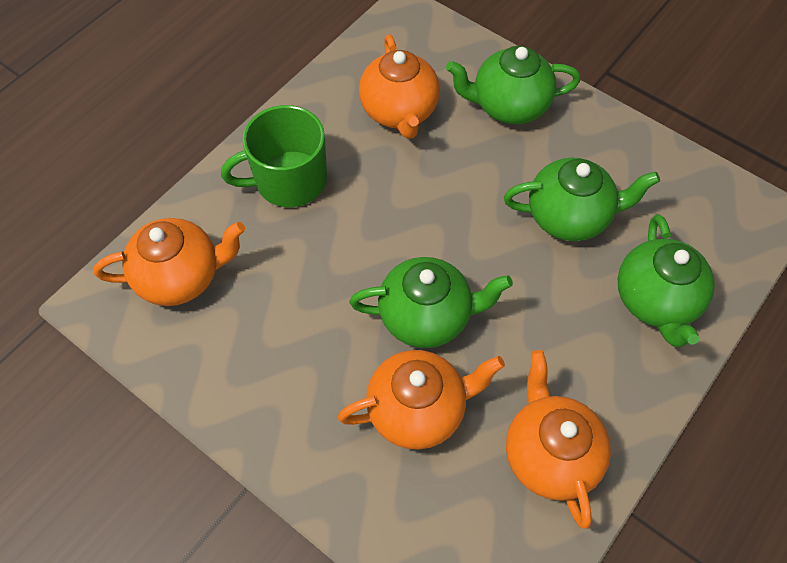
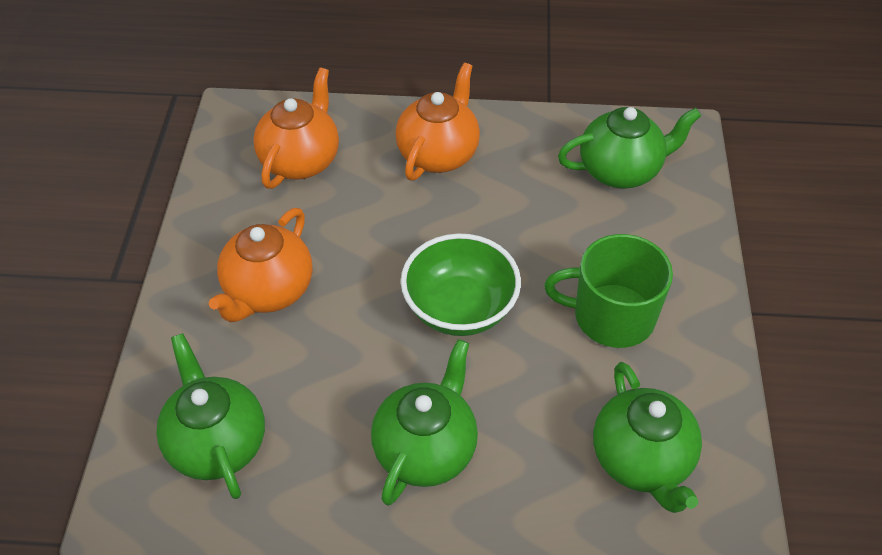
green bowl: none = 0 -> [401,233,521,336] = 1
orange teapot: [94,218,245,306] [338,350,505,450] [359,35,440,139] [506,350,611,529] = 4 -> [209,208,312,322] [253,67,339,189] [396,63,480,181] = 3

